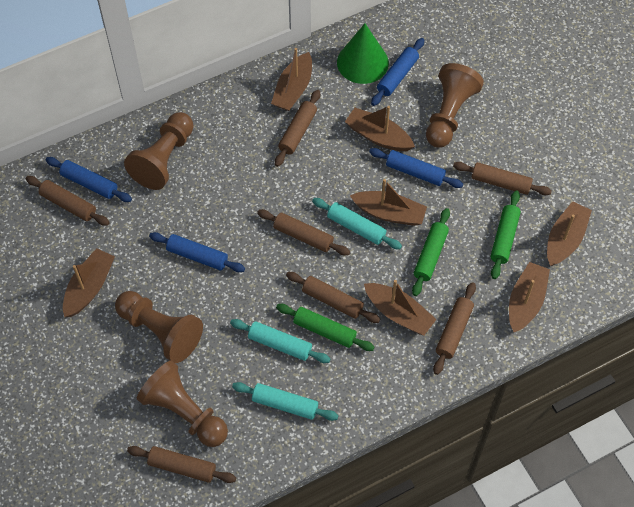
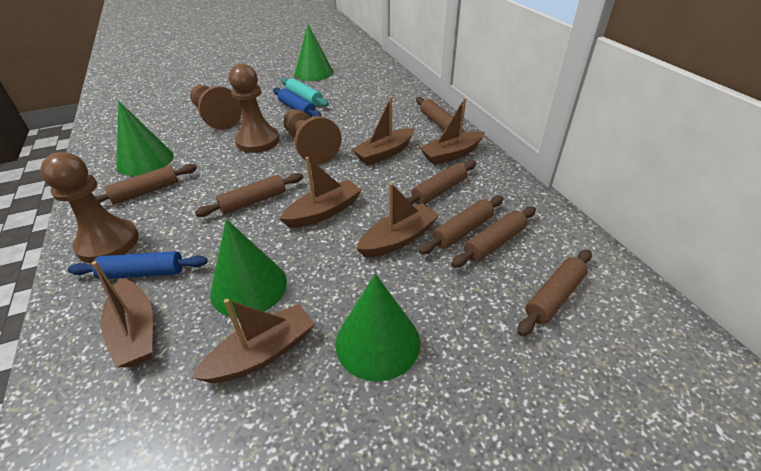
blue rolling pin: [46,157,132,202] [149,232,245,272] [369,148,463,188] [371,38,424,106] = 4 -> [68,251,208,279] [273,88,321,117] = 2
brown boat: [63,248,115,317] [271,48,312,111] [345,106,415,151] [350,179,427,226] [364,280,437,336] [509,262,550,332] [547,201,592,266] = 7 -> [91,261,153,368] [191,299,315,383] [279,157,362,228] [352,97,414,165] [356,183,440,258] [420,98,485,165] = 6
green cone: [337,24,389,84] = 1 -> [116,101,173,176] [210,219,287,318] [295,24,334,81] [335,274,420,382] = 4
green rolling pin: [276,304,375,351] [412,208,450,296] [491,191,521,279] = 3 -> none = 0
turquoise rolling pin: [230,319,331,363] [232,382,339,421] [312,198,402,249] = 3 -> [281,78,329,107] = 1

